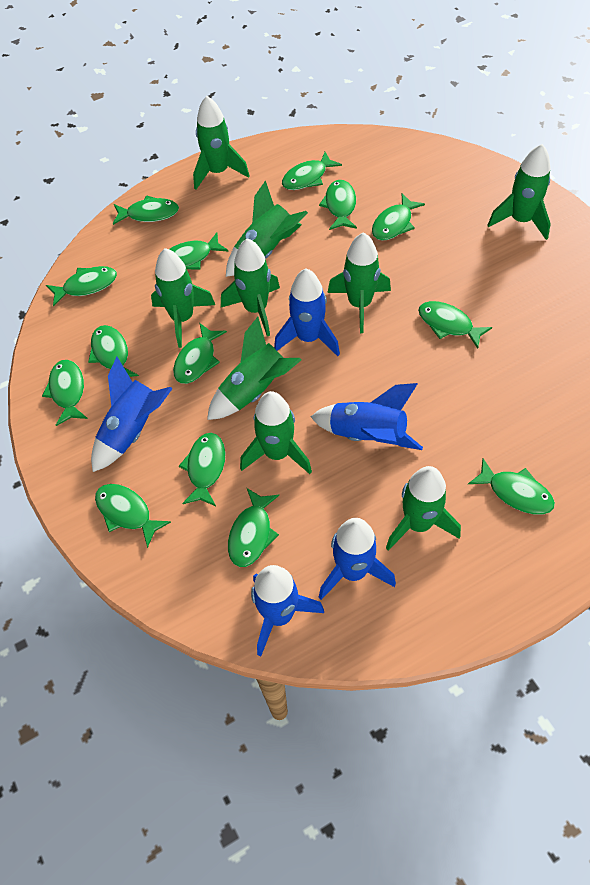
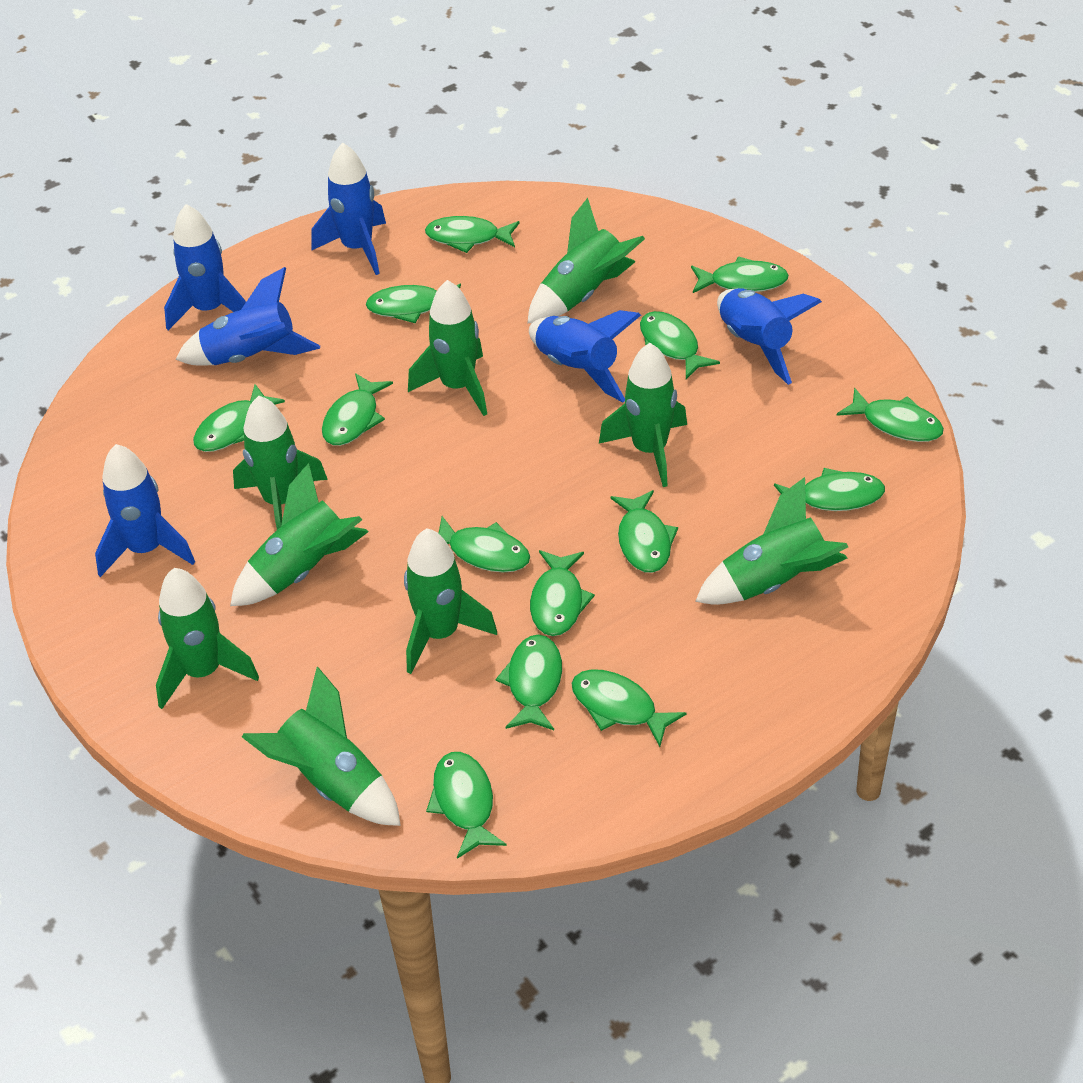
blue rocket: [91,357,173,472] [251,565,324,657] [274,269,340,356] [311,383,423,450] [319,518,396,600] = 5 -> [95,444,195,577] [164,204,246,330] [175,267,320,365] [311,143,386,275] [529,310,641,402] [717,288,822,385] = 6

